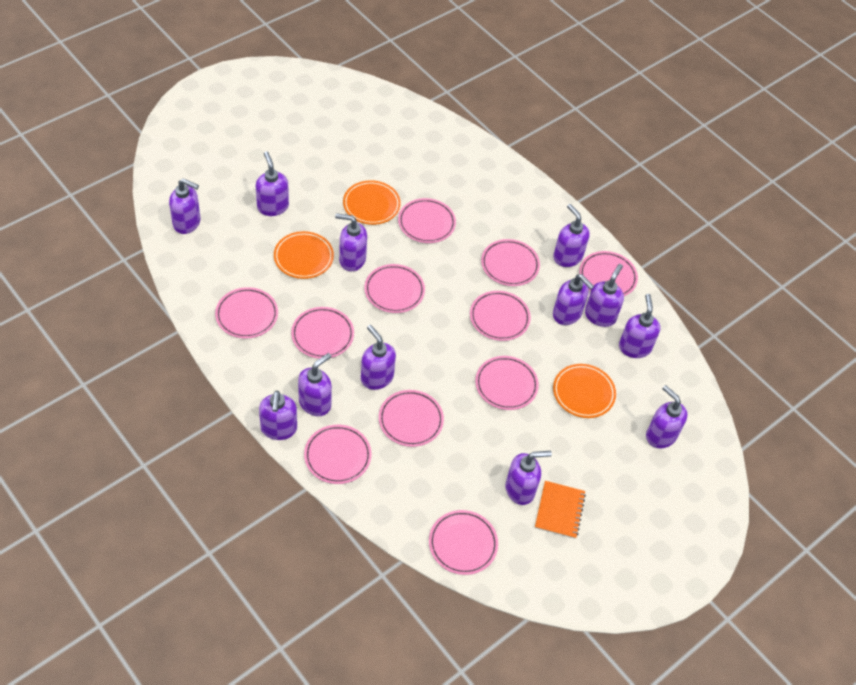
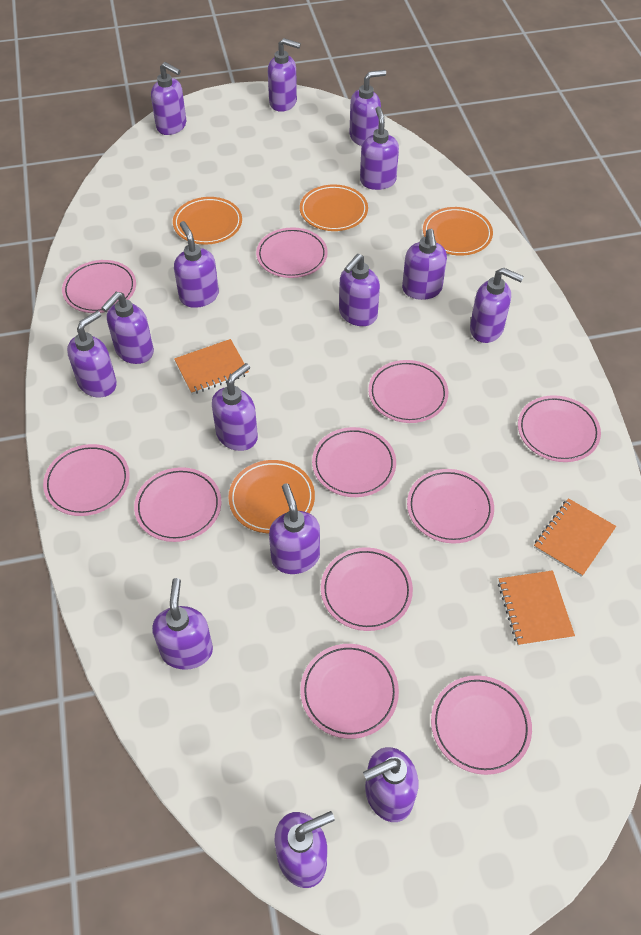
orange notebook: [535,481,586,539] = 1 -> [174,339,249,395] [498,570,575,646] [534,498,616,577] = 3
orange plate: [274,231,334,279] [343,180,401,225] [553,364,616,418] = 3 -> [173,197,242,245] [228,460,315,533] [300,184,368,231] [423,207,493,256] = 4
purple soap dispenser: [169,178,200,234] [256,151,289,216] [259,391,297,440] [298,353,332,416] [335,213,367,271] [361,325,396,390] [506,451,552,505] [553,204,590,267] [553,274,594,325] [585,264,624,327] [619,294,661,358] [646,385,688,448] = 12 -> [67,311,117,397] [101,292,154,364] [151,62,186,135] [152,578,213,670] [174,221,219,308] [212,363,258,451] [268,38,301,112] [269,483,320,574] [275,811,335,888] [339,254,380,326] [350,70,386,146] [360,106,399,190] [363,747,419,822] [402,229,447,300] [470,268,524,343] = 15

